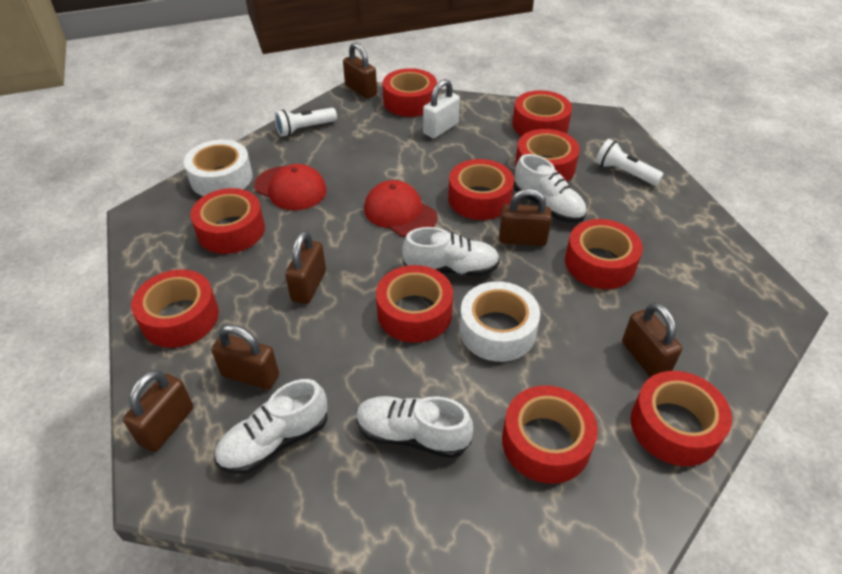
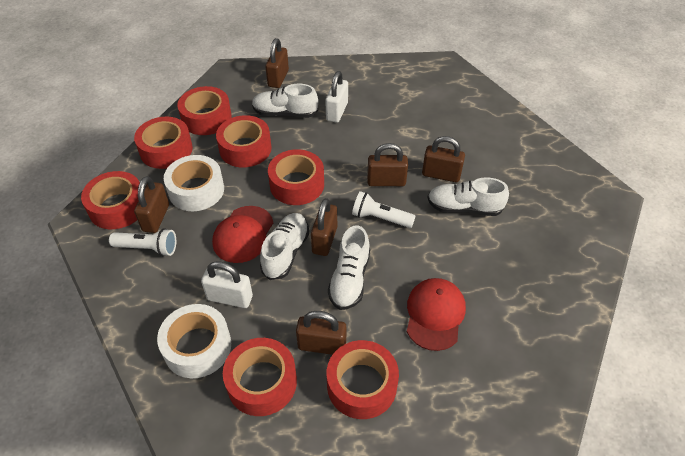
red tape: [131,269,219,348] [190,188,265,254] [376,265,453,343] [383,68,437,117] [448,159,514,220] [502,385,598,484] [512,90,572,136] [515,129,580,182] [565,219,643,289] [631,371,732,466] = 10 -> [81,171,140,229] [134,117,193,169] [177,86,232,135] [216,115,272,167] [223,338,297,416] [268,149,324,205] [327,340,399,419] = 7
white padlock: [423,79,460,138] = 1 -> [201,261,253,308] [325,71,348,123] = 2

